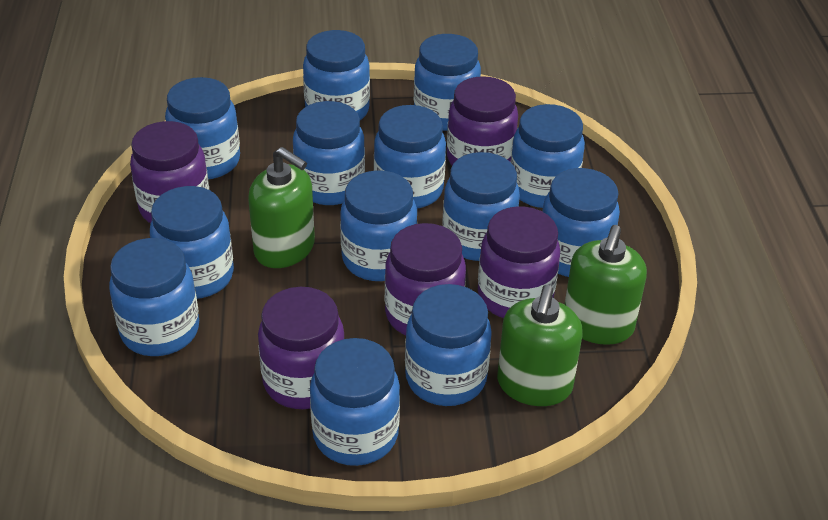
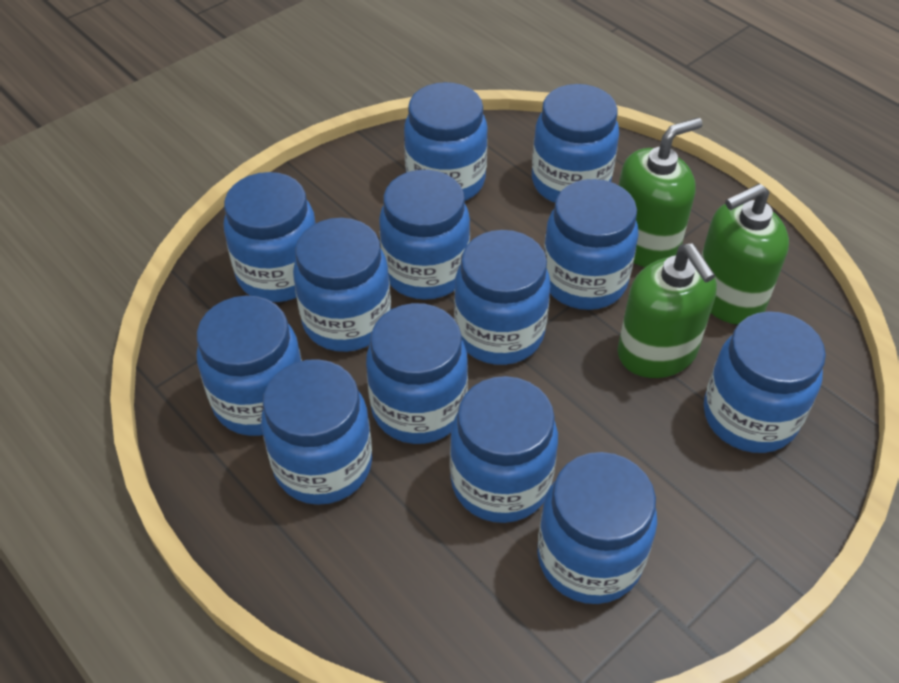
purple jar: [130,121,209,223] [258,287,344,409] [385,223,466,335] [447,76,518,165] [478,206,560,318] = 5 -> none = 0

